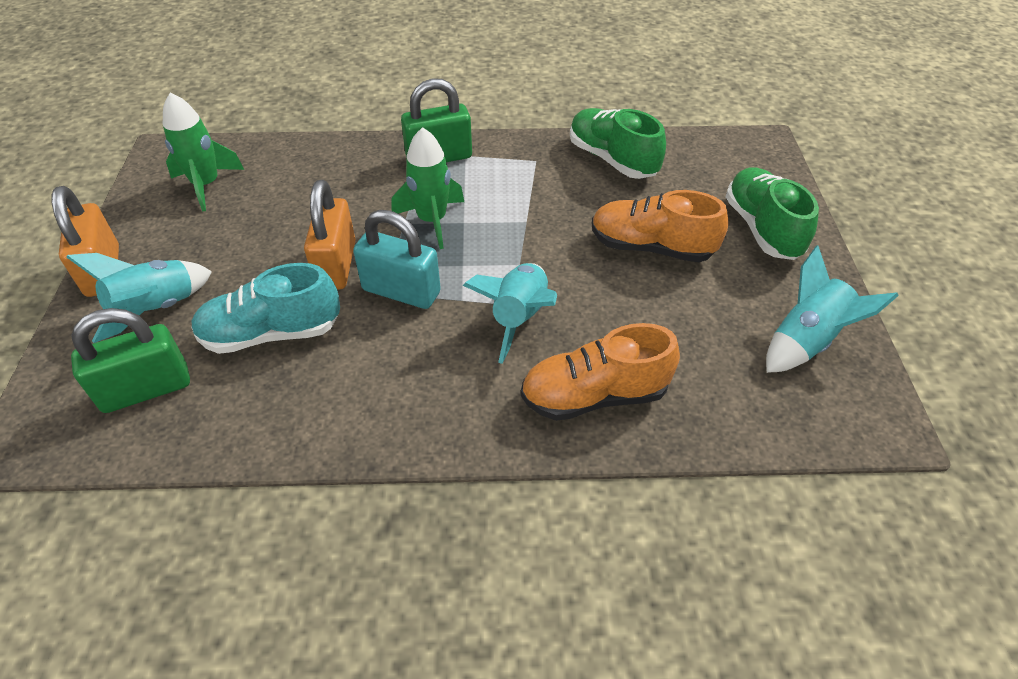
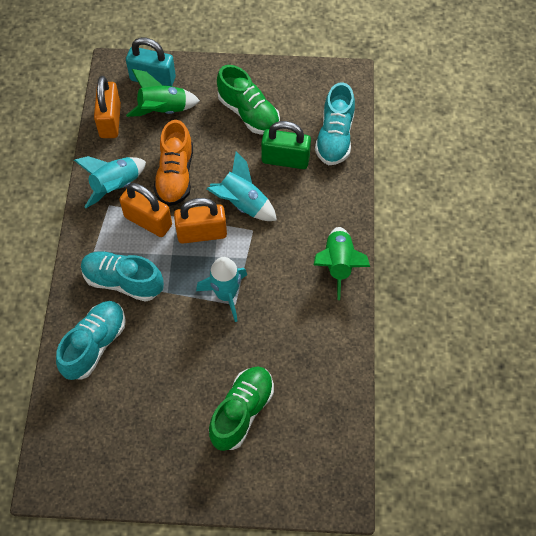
green padlock: [71,308,190,413] [401,78,472,162] = 2 -> [261,121,311,169] = 1
orange padlock: [51,186,119,297] [304,180,356,290] = 2 -> [94,76,121,138] [119,183,172,237] [174,198,227,244] = 3
orange shoe: [521,323,680,421] [592,190,729,262] = 2 -> [153,120,193,206] = 1
turquoise shoe: [191,263,340,354] = 1 -> [56,301,126,380] [81,251,164,302] [315,82,355,165] = 3

